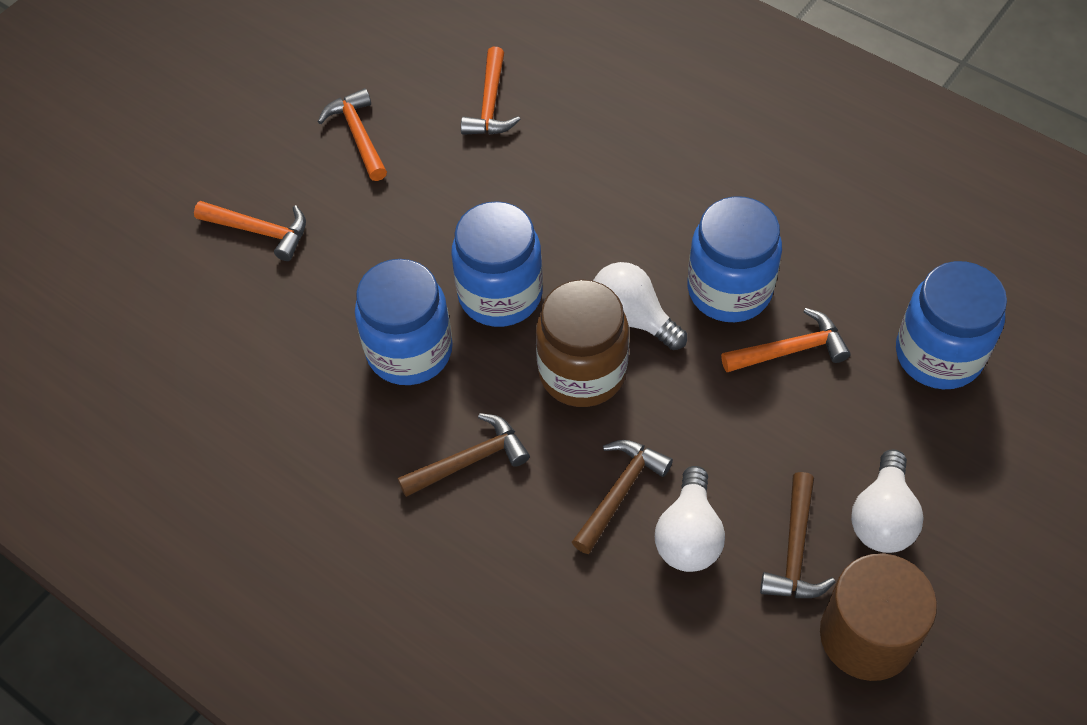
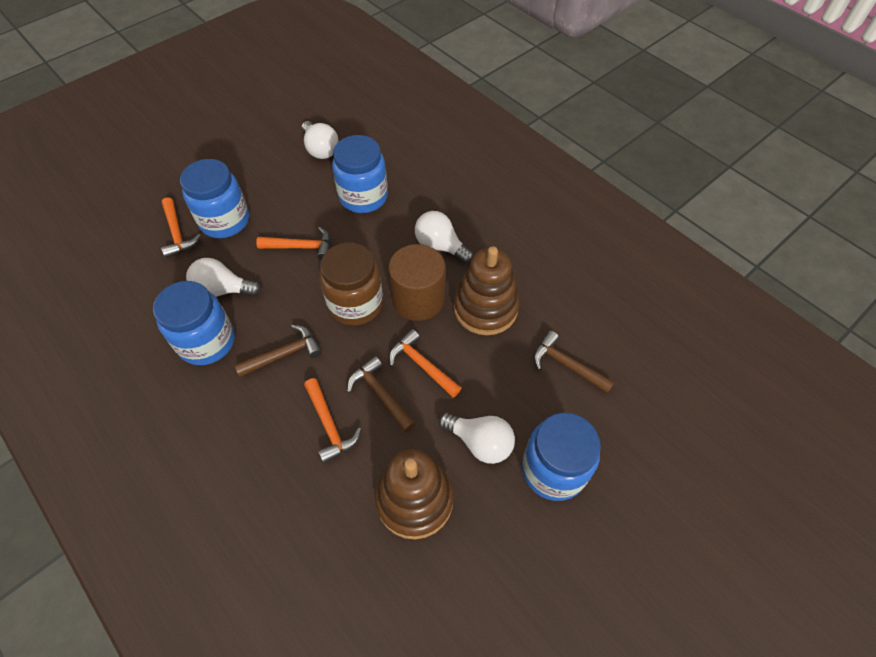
brown stacking toy: none = 0 -> [375,449,454,539] [454,246,519,335] = 2
white light bulb: [593,262,687,350] [655,466,725,572] [851,449,924,553] = 3 -> [186,258,261,297] [301,121,339,159] [415,211,474,264] [439,413,515,464] = 4

